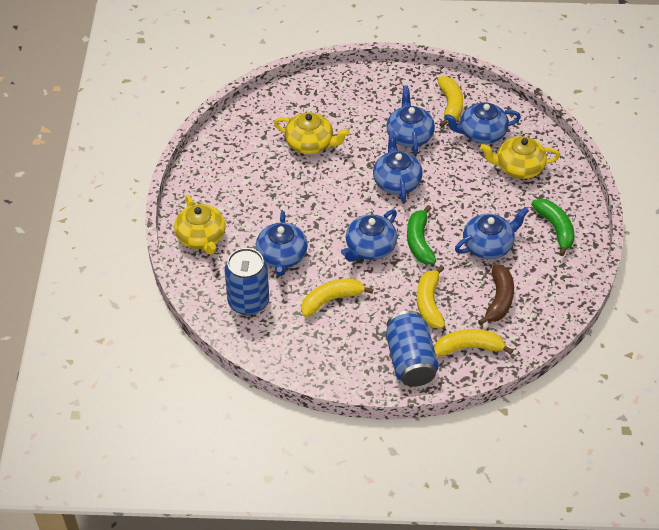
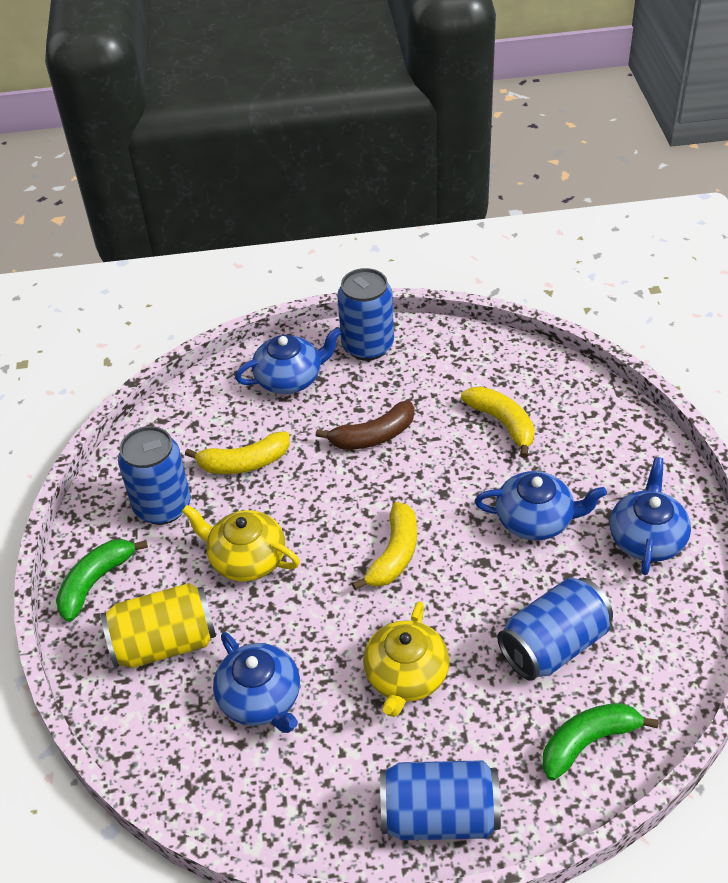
blue can: [224,248,269,315] [386,311,439,387] = 2 -> [118,426,191,525] [337,268,394,361] [380,760,501,841] [497,577,613,681] = 4
blue teapot: [256,211,308,276] [341,210,397,262] [373,130,423,202] [387,85,435,154] [444,102,521,144] [455,207,529,259] = 6 -> [213,632,300,733] [235,328,342,394] [475,471,607,540] [610,457,691,575] = 4
yellow banana: [301,278,373,317] [417,265,445,328] [434,329,513,356] [437,76,463,127] = 4 -> [185,431,290,474] [352,502,417,590] [461,386,535,458] = 3
yellow can: none = 0 -> [101,583,216,668] = 1
yellow teapot: [174,195,225,255] [274,112,350,154] [480,136,560,179] = 3 -> [182,505,300,582] [363,601,450,717] = 2

